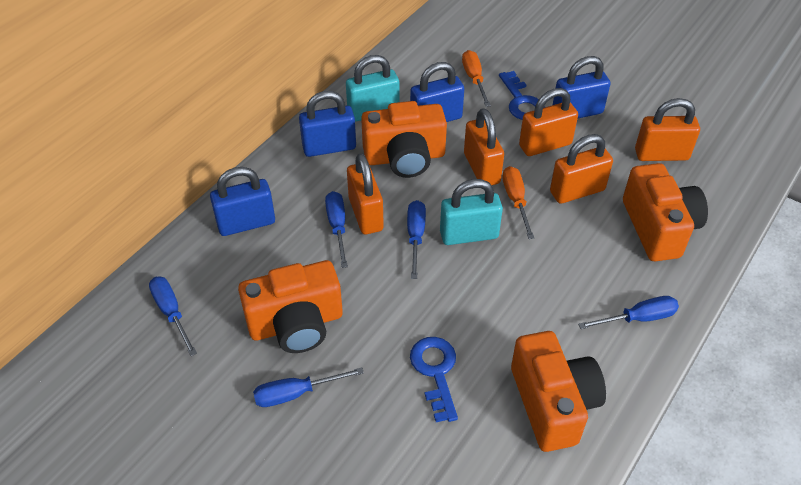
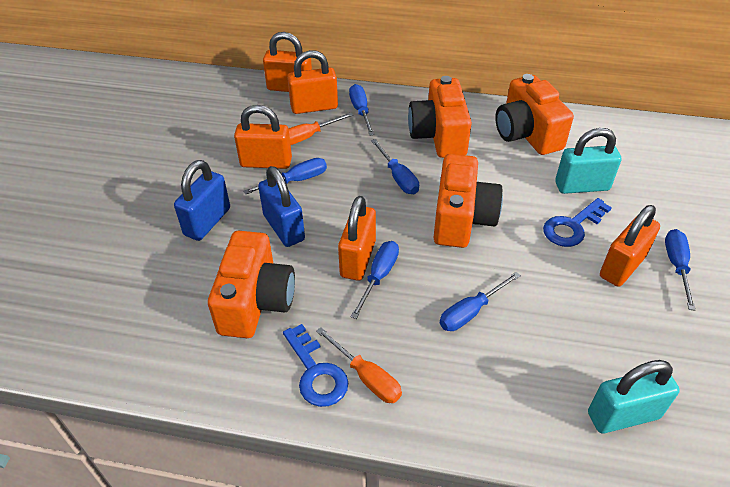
blue padlock: [210,167,275,236] [299,91,356,157] [410,62,464,122] [553,56,611,118] = 4 -> [174,160,230,241] [258,166,305,247] = 2
blue screwdriver: [149,276,197,356] [253,367,364,407] [325,191,348,268] [407,200,426,279] [578,296,679,329] = 5 -> [243,158,327,195] [349,84,375,135] [351,241,399,319] [371,139,419,194] [440,272,521,331] [665,229,696,310] = 6

